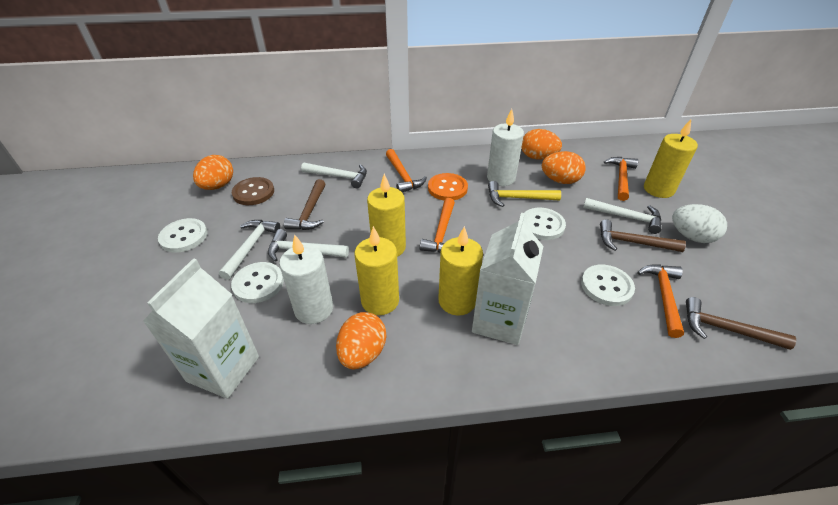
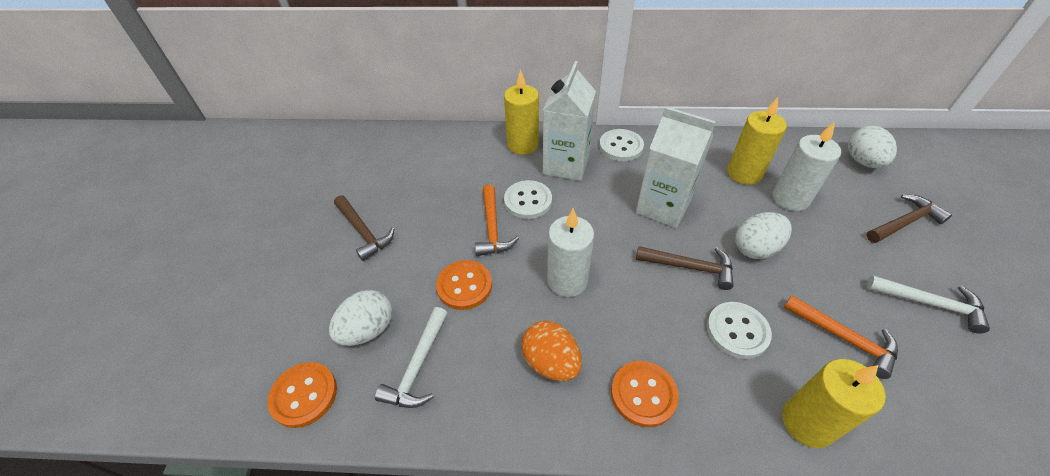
brown button: [232,177,274,205] = 1 -> none = 0
orange button: [428,173,468,200] = 1 -> [267,362,337,428] [436,260,492,310] [611,361,679,428] = 3
orange egg: [193,155,233,190] [336,312,386,369] [521,129,562,160] [542,151,586,184] = 4 -> [521,321,582,381] = 1
orange hammer: [386,149,427,193] [420,198,455,253] [604,157,638,201] [637,264,684,338] = 4 -> [475,185,519,256] [784,295,898,379] = 2
white button: [158,218,208,253] [231,262,284,303] [523,208,566,240] [581,265,635,306] = 4 -> [504,180,552,219] [599,129,644,161] [707,302,772,359] = 3
white egg: [672,204,727,243] = 1 -> [329,290,392,346] [735,212,792,259] [848,126,897,168] = 3
white hammer: [219,220,280,280] [268,229,349,262] [301,162,367,188] [583,198,661,234] = 4 -> [375,307,447,408] [867,275,990,334] = 2
yellow candle: [354,226,399,315] [367,174,406,257] [438,226,483,316] [644,119,698,198] = 4 -> [504,70,539,155] [727,97,787,185] [782,359,886,448] = 3
yellow hammer: [488,181,561,207] = 1 -> none = 0

